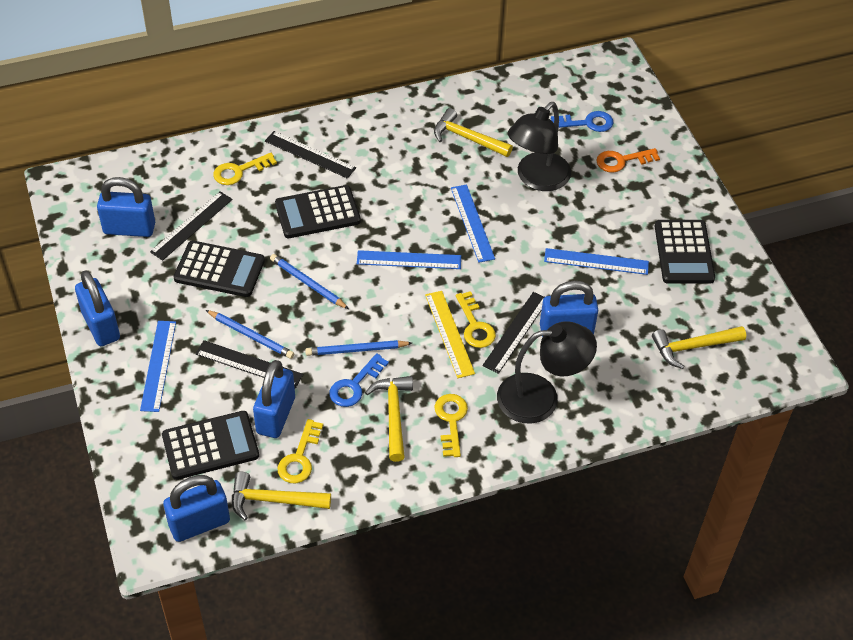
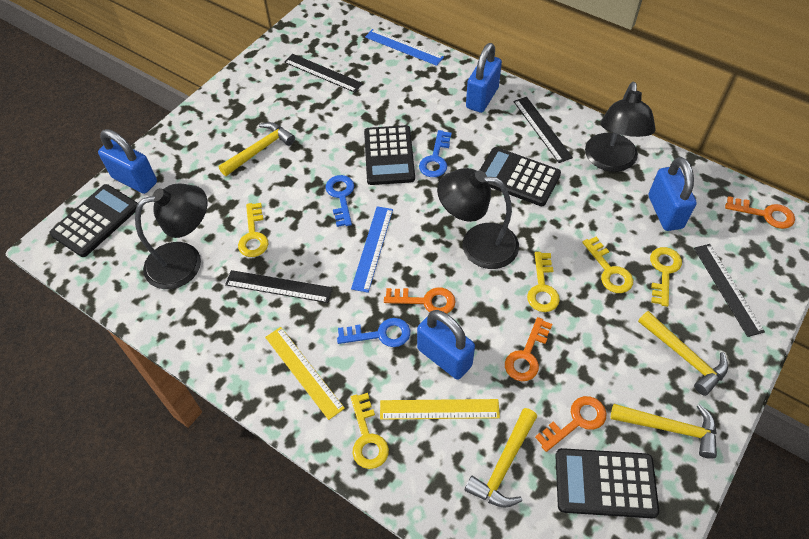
black lamp: [497,321,597,423] [508,102,571,191] = 2 -> [135,183,208,289] [437,168,519,269] [585,81,656,172] = 3
blue key: [329,353,389,407] [551,111,613,132] = 2 -> [325,175,354,227] [337,318,410,347] [419,130,452,177] = 3
blue padlock: [75,270,120,346] [97,177,155,237] [163,475,230,542] [253,360,295,438] [540,281,598,337] = 5 -> [98,129,157,194] [417,310,475,380] [466,43,502,113] [649,157,696,231] = 4
blue pencil: [206,310,295,359] [270,254,349,309] [305,340,412,356] = 3 -> none = 0
blue ruler: [140,321,176,412] [357,250,461,269] [451,184,495,263] [544,248,649,275] = 4 -> [351,206,393,293] [365,29,444,66] = 2
orange key: [596,148,660,173] = 1 -> [384,287,455,314] [505,317,552,381] [535,396,607,452] [725,196,795,229] = 4
yellow key: [213,153,277,185] [277,419,323,483] [434,394,468,457] [456,291,496,348] = 4 -> [238,203,268,257] [351,393,389,469] [527,252,560,312] [582,237,633,293] [650,247,682,307] = 5
yellow ruler: [425,291,475,378] = 1 -> [265,327,345,420] [380,399,500,420] = 2

